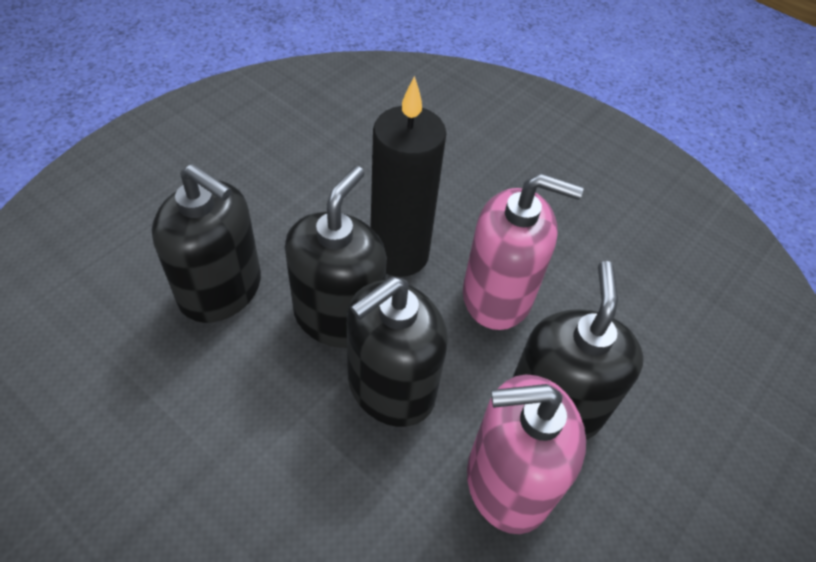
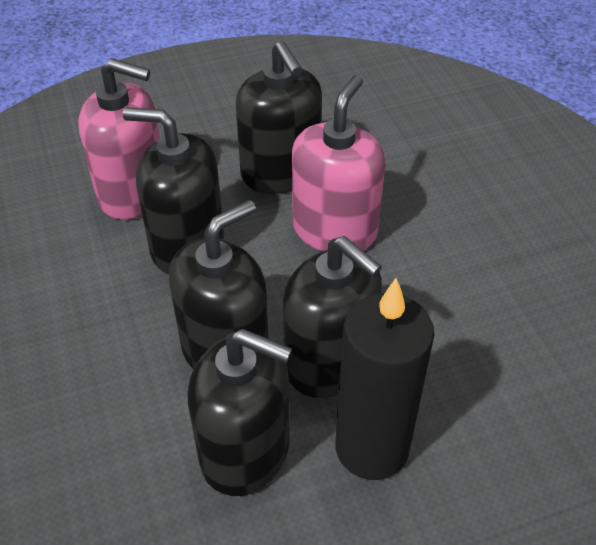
black soap dispenser: [152,164,261,323] [285,166,387,348] [347,277,448,427] [512,261,644,440] = 4 -> [123,107,224,274] [169,200,269,369] [188,329,292,496] [236,41,322,194] [283,236,382,398] = 5

